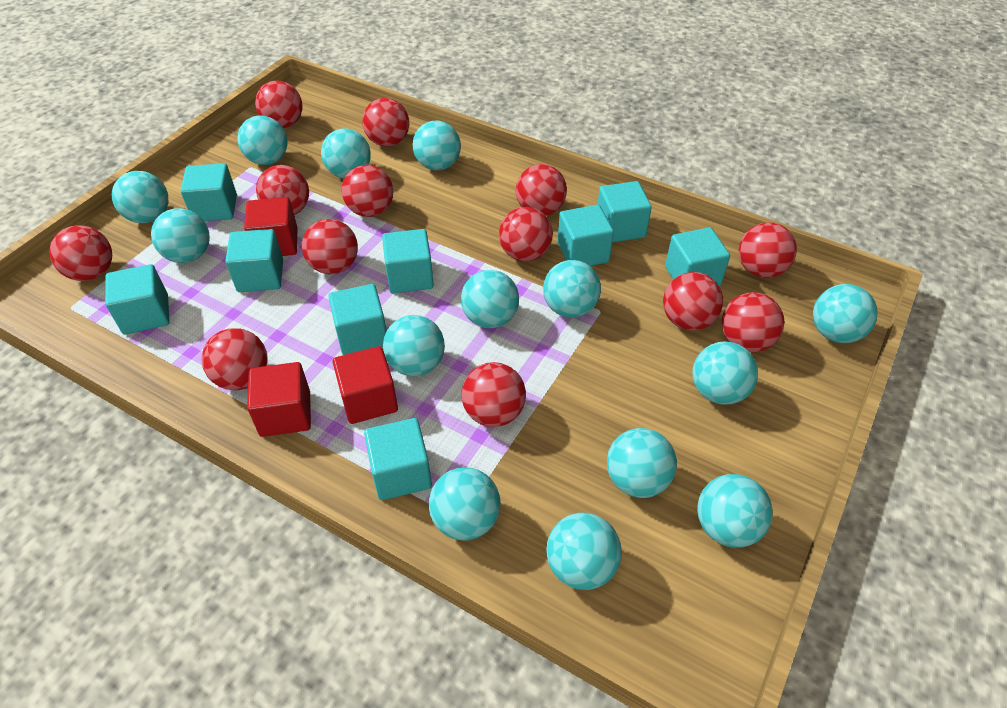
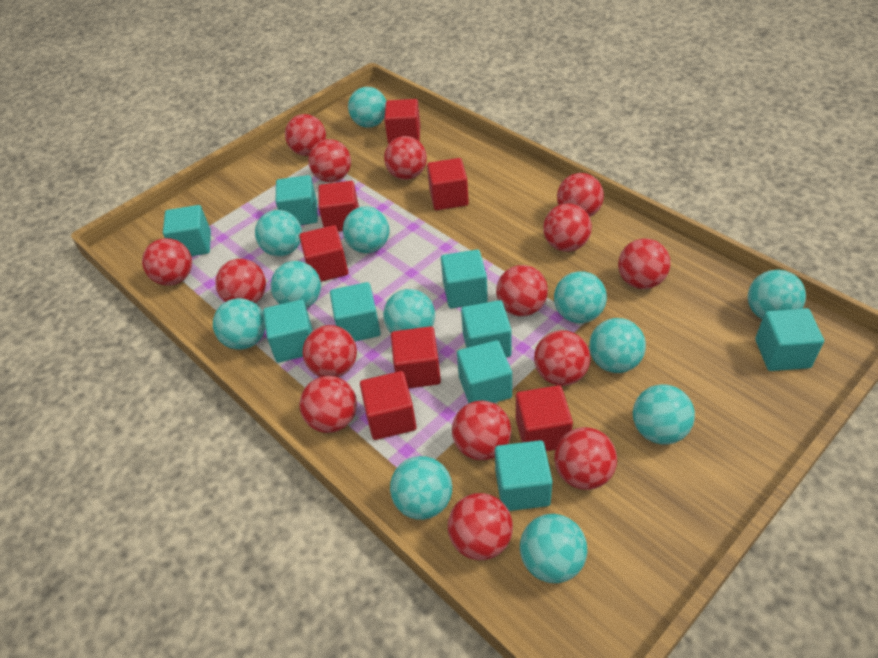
red ball: [49,225,112,281] [202,328,268,390] [255,80,303,128] [256,165,309,215] [302,219,358,274] [342,165,393,217] [362,98,409,147] [462,362,526,427] [499,207,553,261] [516,164,567,216] [663,272,723,331] [722,292,785,352] [739,222,797,278] = 13 -> [142,238,192,286] [215,259,266,303] [285,114,326,156] [299,376,357,433] [303,325,357,377] [308,139,351,182] [384,136,427,180] [448,493,513,560] [452,400,511,460] [496,265,548,316] [534,330,590,386] [543,203,592,252] [554,427,617,490] [557,173,604,217] [618,239,670,289] = 15
red cube: [244,197,298,256] [247,362,311,437] [333,346,398,424] = 3 -> [299,225,348,282] [318,181,359,232] [360,371,417,440] [384,99,420,144] [391,326,441,389] [427,158,469,210] [516,385,573,451] = 7
turquoise ball: [112,171,168,223] [151,208,210,263] [237,115,288,165] [321,128,371,179] [383,315,445,376] [413,120,461,170] [429,467,501,541] [461,270,519,328] [543,260,601,318] [546,513,622,590] [607,428,677,498] [692,341,758,405] [697,474,773,548] [813,284,878,343] = 14 -> [213,298,265,350] [255,210,302,256] [271,261,321,308] [343,206,389,253] [348,87,386,128] [383,289,435,333] [390,456,452,520] [520,514,588,583] [554,271,607,323] [589,318,646,373] [633,384,695,445] [748,270,806,319] = 12

